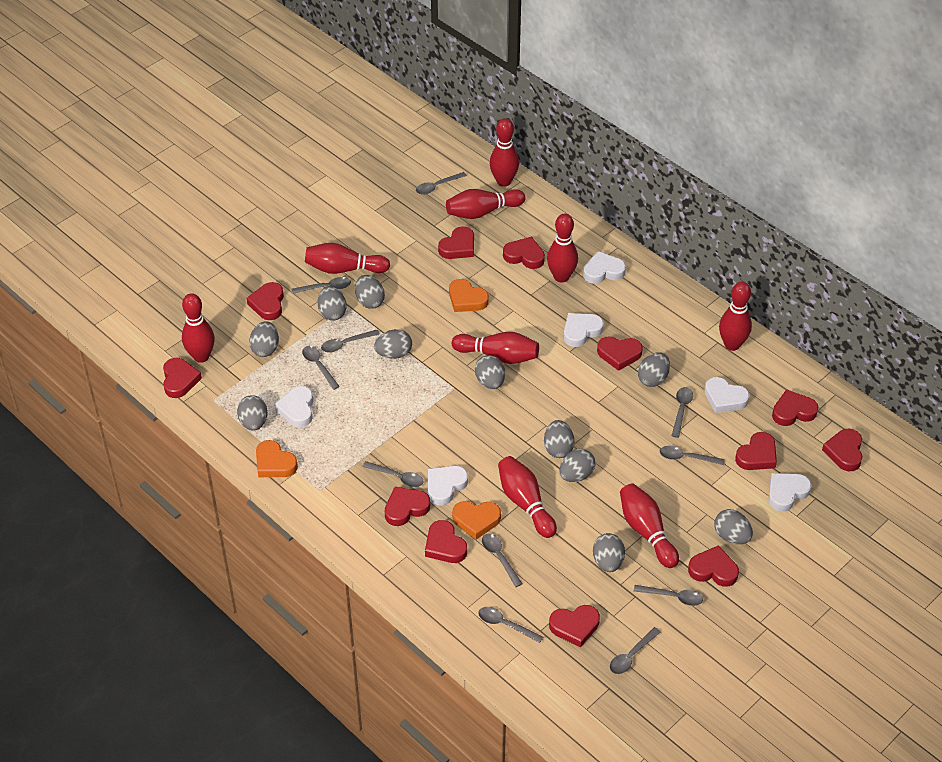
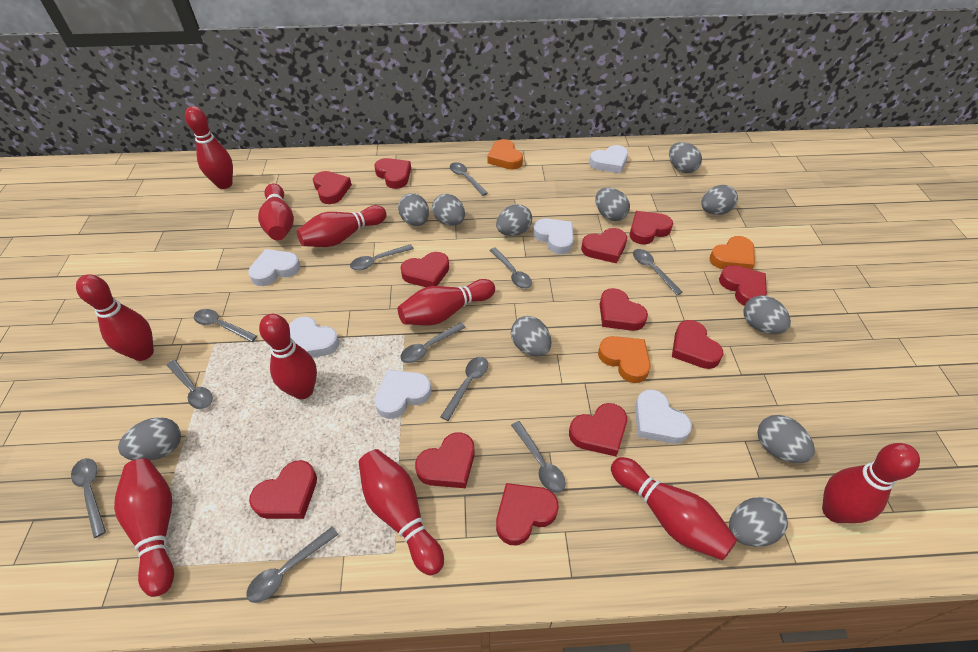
red bowling pin: [182,293,215,363] [305,243,390,274] [446,189,525,219] [452,332,539,364] [490,118,519,187] [498,456,557,538] [547,214,578,283] [620,483,679,568] [719,282,752,351] = 9 -> [76,274,154,361] [114,459,174,597] [185,106,233,189] [258,183,294,240] [259,314,317,399] [297,205,387,247] [359,449,444,575] [398,279,495,325] [611,457,737,560] [822,443,920,523] = 10

